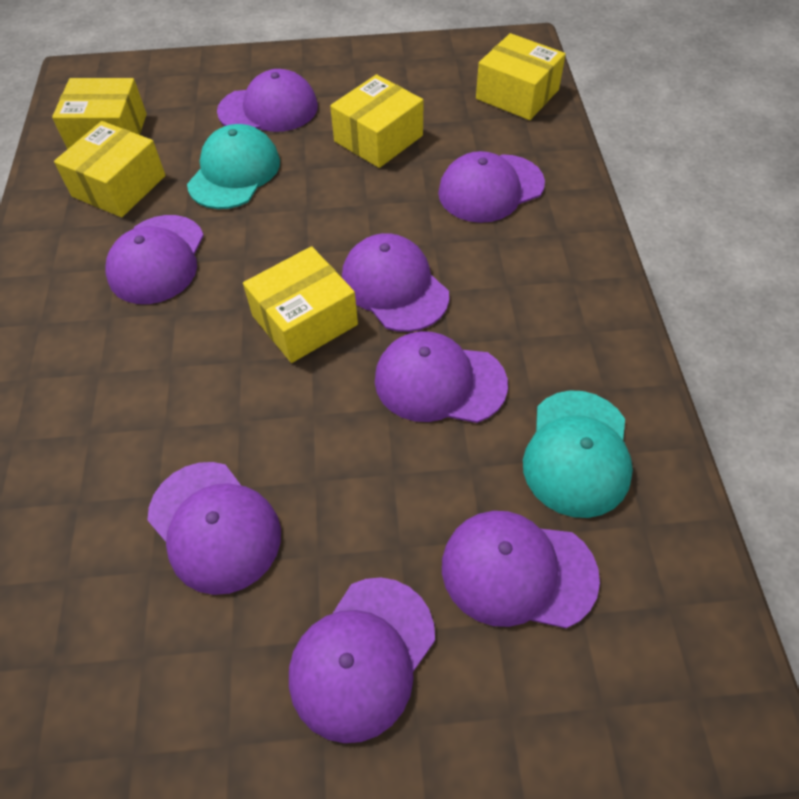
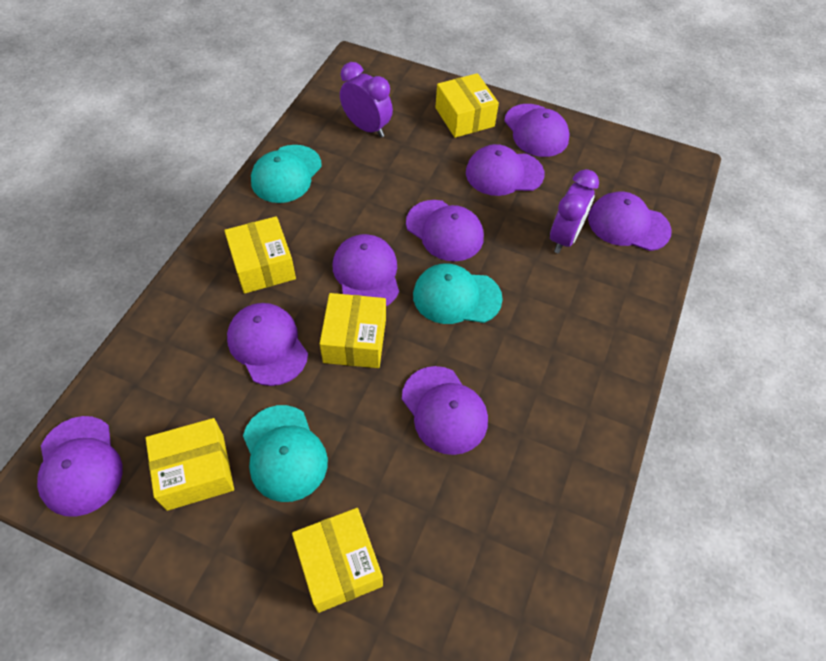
purple clock: none = 0 -> [340,62,393,137] [550,169,599,253] = 2
turquoise cap: [187,124,280,209] [523,390,633,518] = 2 -> [243,405,328,502] [251,145,322,203] [413,264,503,324] = 3

